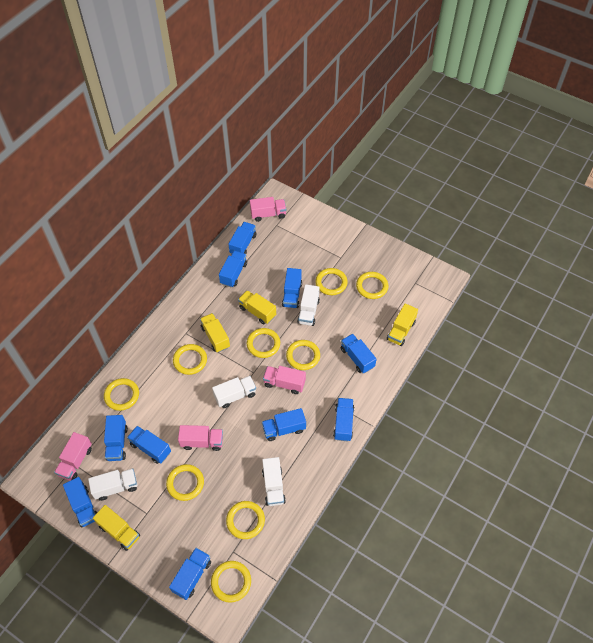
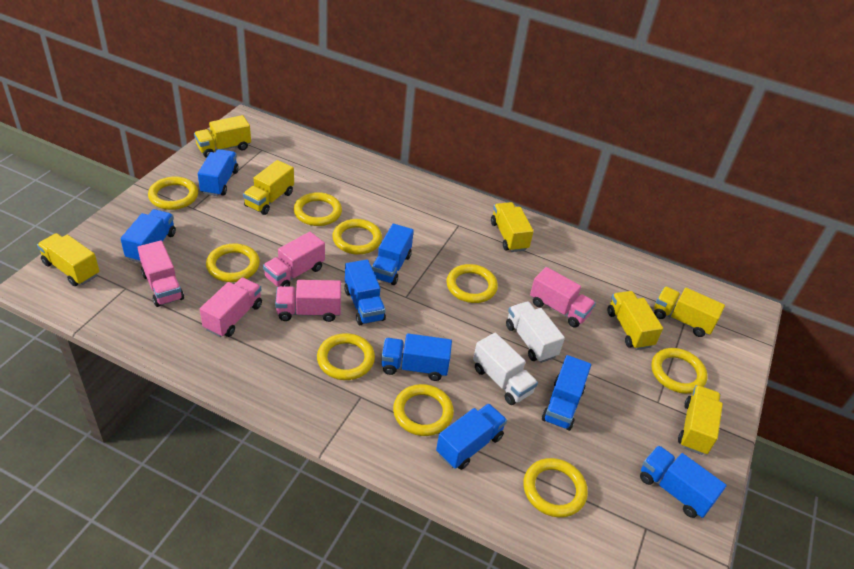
blue truck: [63,477,98,528] [104,415,128,461] [127,426,171,464] [169,548,211,600] [219,251,247,287] [228,222,257,254] [262,408,306,441] [282,268,302,308] [333,398,354,441] [341,334,377,373] = 10 -> [120,209,176,263] [198,149,239,196] [344,259,386,325] [372,224,414,285] [381,333,452,381] [436,403,507,470] [542,355,591,431] [640,445,727,518] = 8
pink truck: [54,432,92,481] [178,425,223,451] [250,197,286,222] [263,366,306,394] = 4 -> [138,240,184,307] [200,278,262,337] [263,232,325,287] [275,280,341,322] [530,267,596,328] = 5
white truck: [88,468,137,501] [212,376,256,408] [262,457,286,506] [297,284,320,326] = 4 -> [473,333,538,405] [506,301,565,363] = 2
yellow truck: [93,505,140,551] [200,313,230,352] [238,290,276,324] [387,303,418,346] = 4 -> [37,233,99,286] [194,115,251,158] [243,160,294,215] [491,202,534,252] [607,291,663,350] [654,287,725,337] [678,385,723,455] = 7

